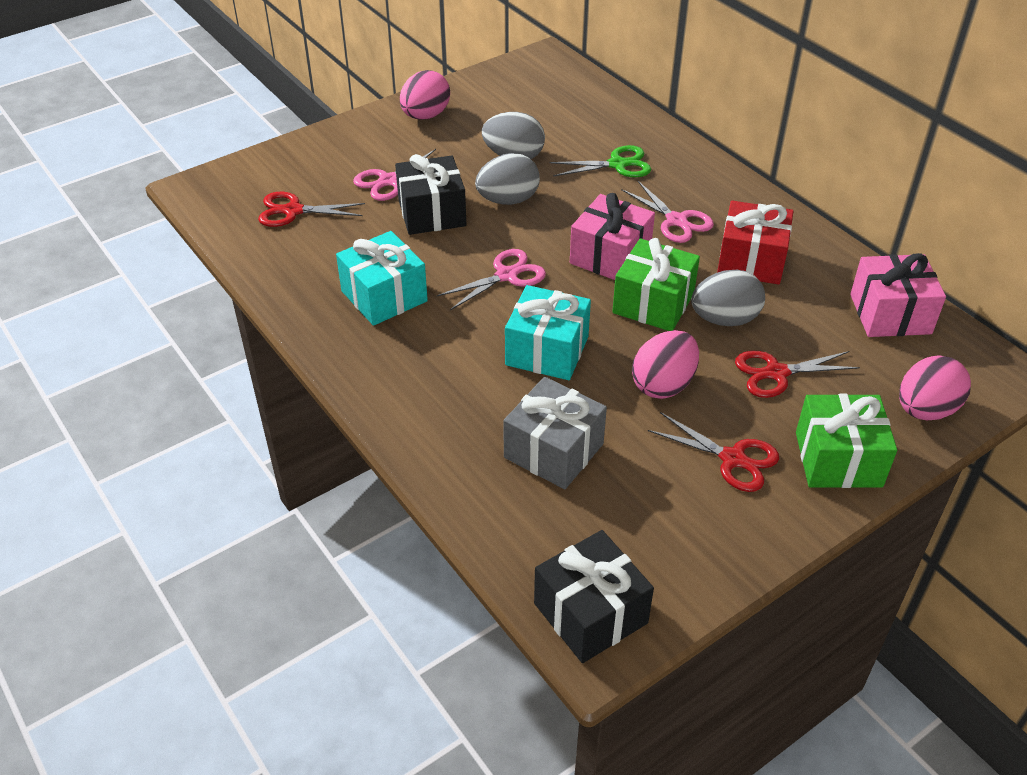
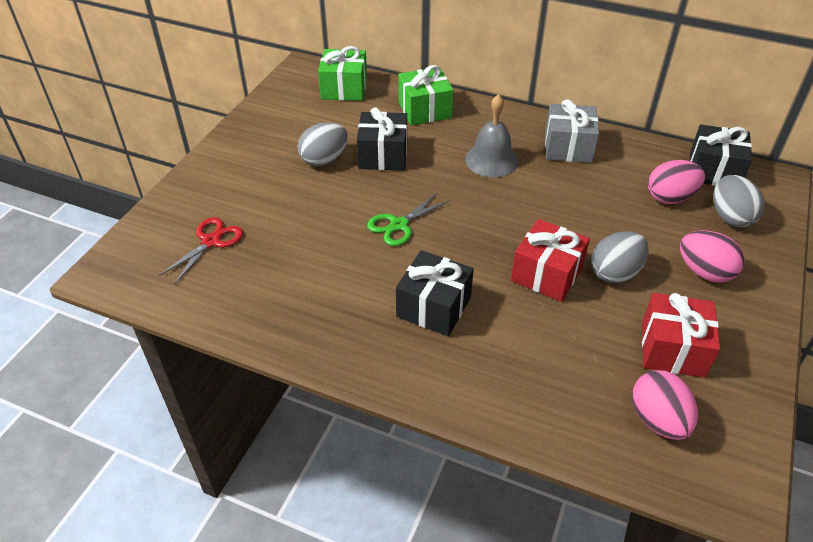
black gift: [395,154,466,235] [534,530,654,663] = 2 -> [357,107,407,170] [396,250,474,336] [690,124,752,186] = 3
grey bell: none = 0 -> [465,94,518,177] = 1
pink gift: [570,193,655,280] [850,253,946,337] = 2 -> none = 0
pink scissors: [353,149,436,201] [437,249,546,310] [621,181,714,243] = 3 -> none = 0
red gift: [717,201,793,285] = 1 -> [511,219,590,302] [642,293,720,378] = 2
red scissors: [258,192,365,227] [648,412,779,492] [735,351,860,398] = 3 -> [158,217,243,285] = 1
turquoise gift: [336,231,428,326] [505,285,591,380] = 2 -> none = 0

